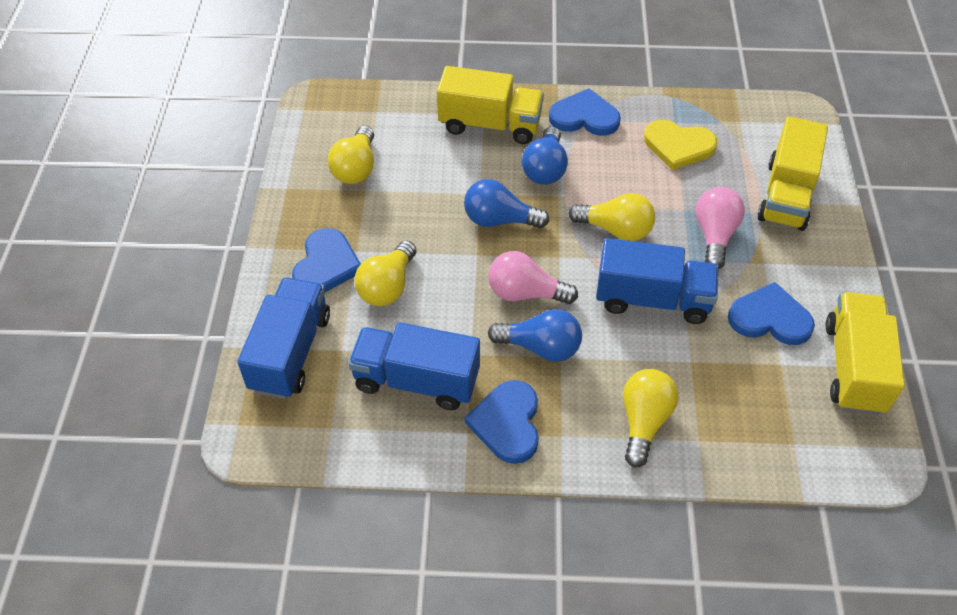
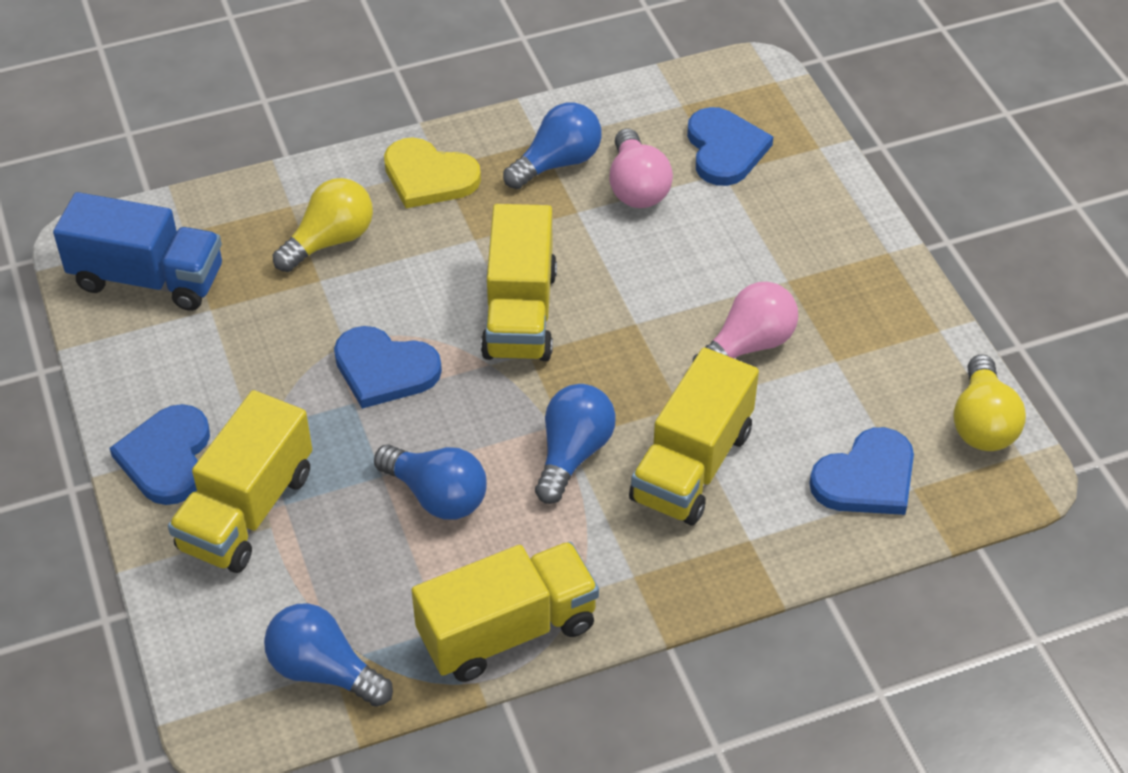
blue light bulb: [464,179,550,228] [488,309,582,362] [522,126,568,185] = 3 -> [264,603,393,707] [374,444,487,520] [503,102,602,189] [535,384,616,504] = 4
blue truck: [237,278,330,399] [348,322,480,410] [596,238,719,324] = 3 -> [53,192,222,311] = 1
yellow light bulb: [328,126,374,184] [354,240,417,306] [568,193,655,241] [623,369,678,468] = 4 -> [273,178,373,272] [953,354,1026,451] = 2
yellow truck: [437,66,544,144] [757,116,828,231] [825,292,905,415] = 3 -> [168,390,312,573] [412,542,599,682] [481,204,557,361] [629,347,759,525] = 4

